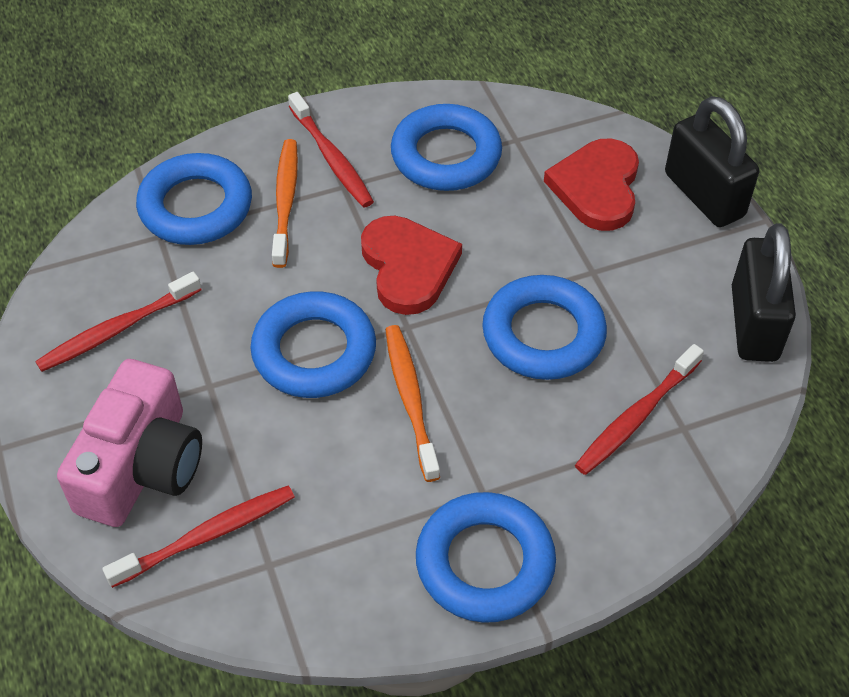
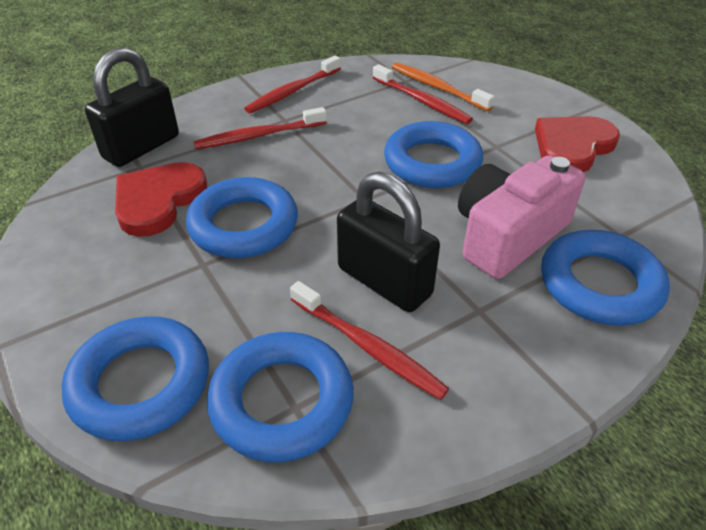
orange toothbrush: [272,139,298,268] [385,325,440,482] = 2 -> [392,63,495,111] = 1

